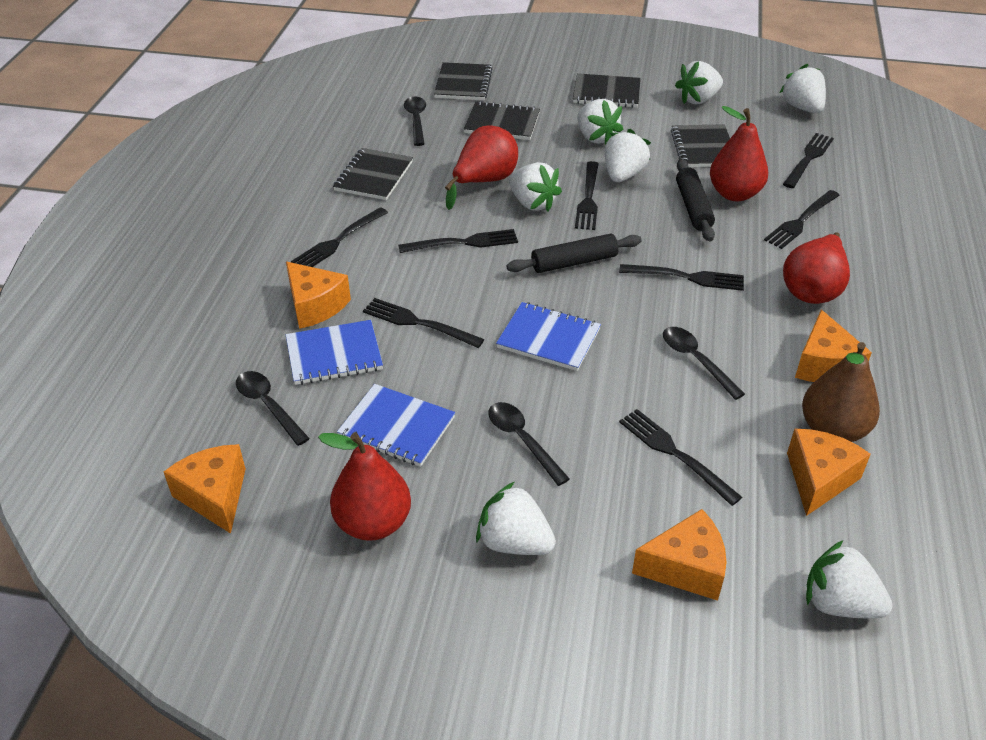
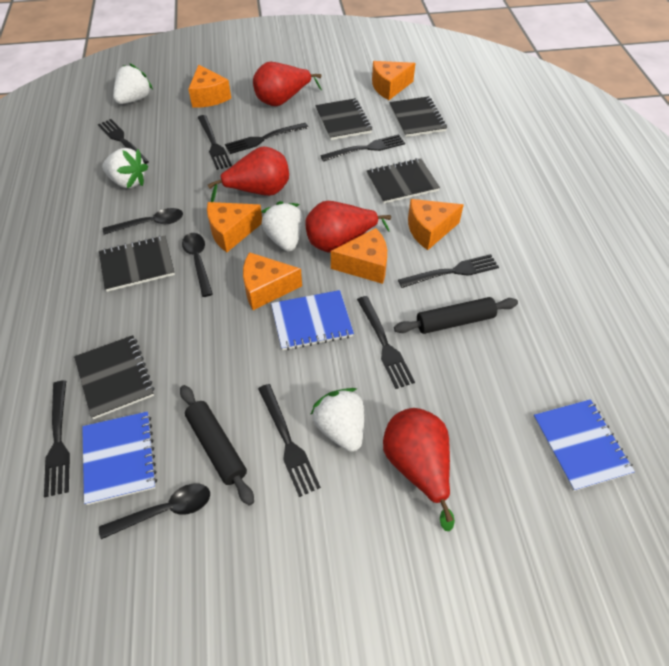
black spoon: [236,371,310,446] [404,97,426,146] [488,402,570,486] [663,327,745,400] = 4 -> [99,484,210,539] [103,208,183,235] [182,233,213,297] = 3
brown pear: [802,342,880,442] = 1 -> none = 0
orange cheese: [164,444,246,534] [286,261,351,329] [632,509,727,601] [787,429,871,516] [795,309,872,382] = 5 -> [188,65,231,107] [207,202,262,252] [243,252,302,310] [331,228,387,284] [372,61,415,100] [408,199,464,250] = 6
white strawberry: [476,482,556,555] [509,162,562,212] [578,99,623,145] [604,129,651,182] [675,61,723,104] [779,64,826,113] [806,540,893,618] = 7 -> [102,148,148,188] [113,63,153,104] [261,201,303,252] [310,388,364,452] = 4

